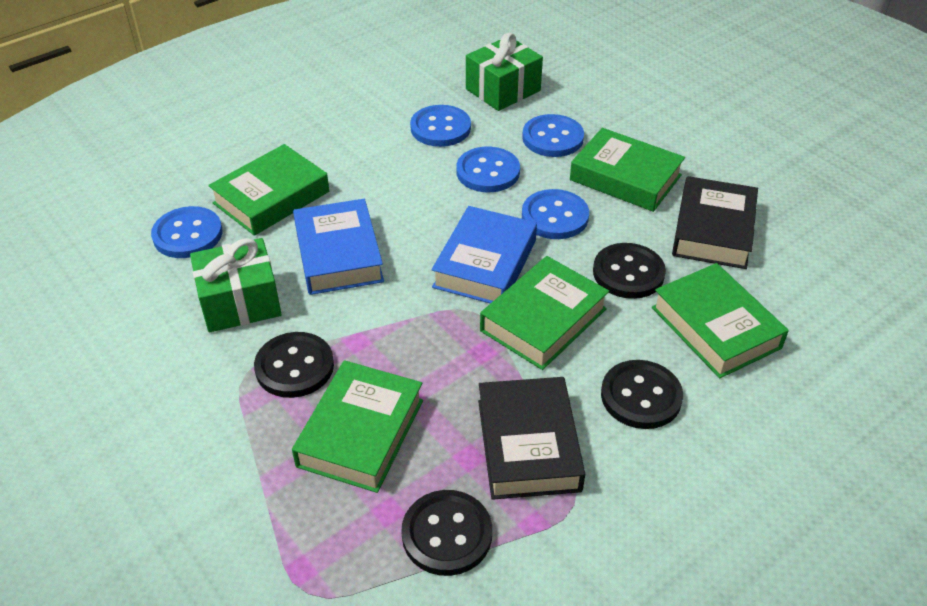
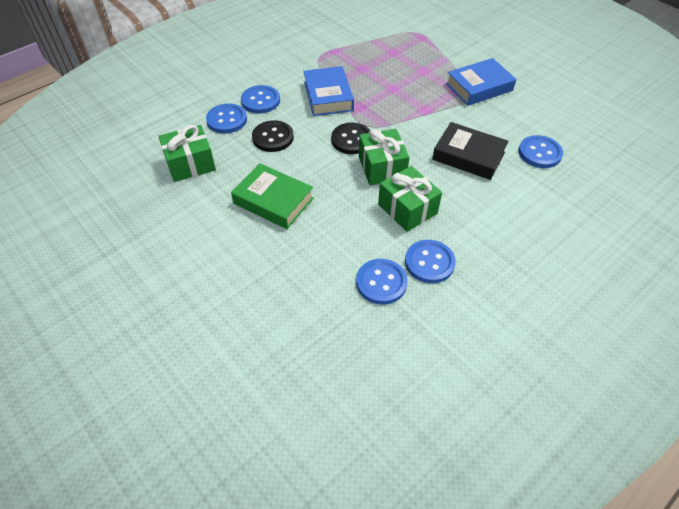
black book: [478,377,585,500] [672,176,758,269] = 2 -> [432,122,509,180] = 1
black button: [254,332,334,398] [401,490,492,576] [593,243,666,299] [601,360,683,429] = 4 -> [252,120,294,152] [331,123,371,154] = 2
green book: [208,144,329,236] [292,360,423,493] [480,256,609,370] [570,128,685,212] [652,263,789,378] = 5 -> [231,163,314,229] = 1
green gift: [190,238,282,332] [466,33,543,111] = 2 -> [158,125,216,182] [359,129,410,185] [378,166,442,232] = 3

